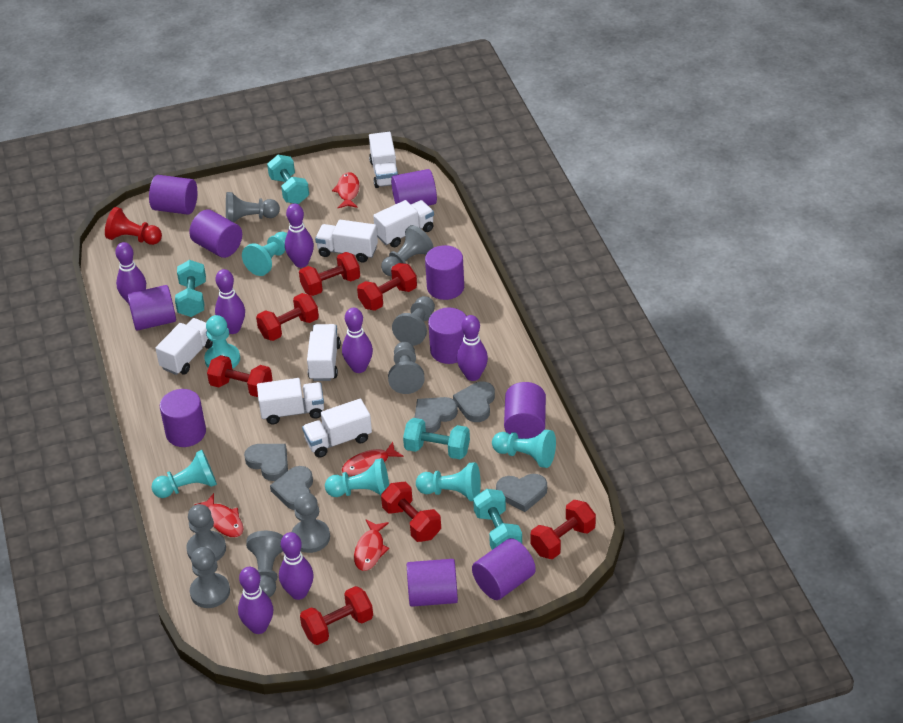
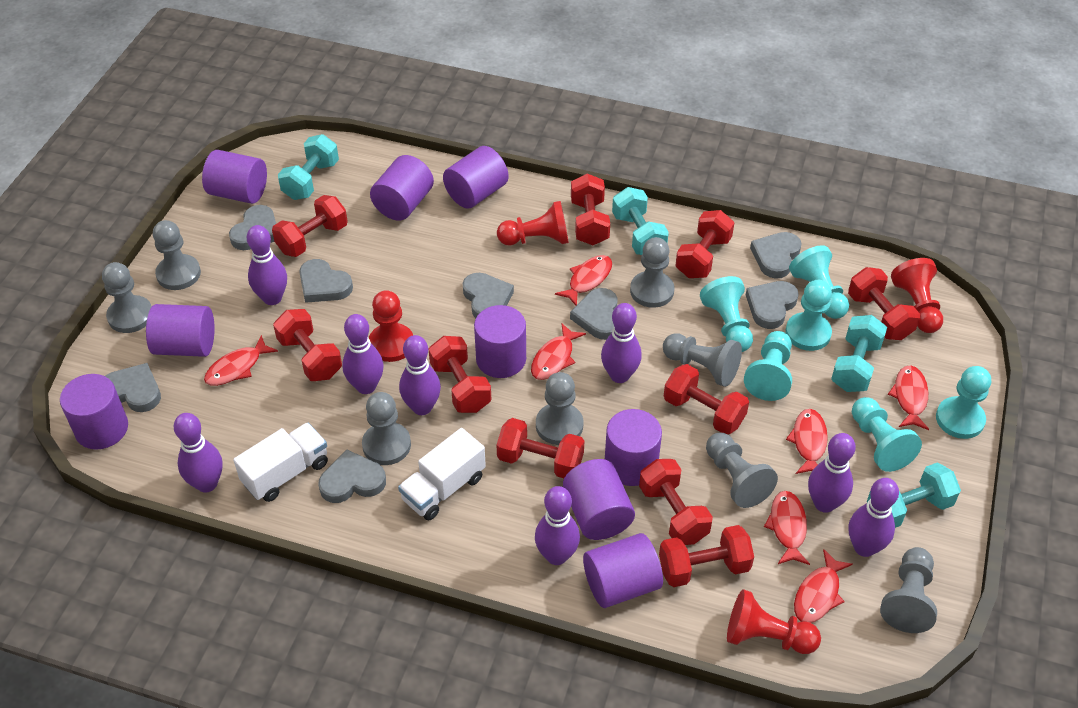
grey heart: [244,444,288,481] [270,466,313,510] [414,397,458,433] [453,381,495,422] [496,474,547,512] = 5 -> [105,363,161,412] [229,205,276,250] [299,259,353,303] [318,450,386,503] [463,273,514,318] [570,288,618,340] [746,281,799,329] [750,232,802,279] = 8
purple bowling pin: [115,242,146,304] [215,269,245,334] [238,567,273,634] [279,532,314,600] [285,204,314,268] [342,308,373,373] [457,315,488,381] = 7 -> [174,413,223,493] [247,225,287,305] [342,314,384,394] [399,335,441,415] [535,486,580,565] [601,303,642,383] [808,433,856,513] [849,478,899,557] = 8
purple cylinder: [127,285,176,331] [149,175,197,215] [160,389,206,447] [189,209,242,258] [391,169,437,206] [407,559,458,607] [425,245,464,300] [428,308,466,364] [472,538,536,600] [504,382,546,439] = 10 -> [60,374,128,450] [146,304,215,357] [202,150,267,204] [370,155,434,221] [443,146,509,209] [474,305,526,378] [563,459,635,540] [583,533,663,608] [605,409,662,486] = 9
red dumbbell: [207,355,273,397] [256,293,319,341] [299,252,360,296] [300,586,373,645] [357,263,417,311] [381,482,441,542] [530,500,596,559] = 7 -> [272,195,348,257] [273,309,342,381] [428,336,491,413] [496,418,584,478] [571,174,610,245] [639,459,713,545] [659,525,754,587] [664,364,749,434] [675,210,734,278] [848,267,920,340] = 10
red fish: [194,493,243,537] [332,172,359,208] [342,442,404,476] [354,520,389,571] = 4 -> [204,335,278,386] [531,324,586,380] [555,255,612,305] [764,491,810,565] [786,409,828,474] [794,549,853,623] [888,365,929,430] = 7
red pawn: [105,207,162,245] = 1 -> [369,290,413,362] [497,201,569,245] [727,589,821,654] [891,258,943,333] = 4
white truck: [155,318,213,375] [257,378,324,424] [302,399,372,458] [307,324,341,381] [315,220,378,262] [369,132,399,188] [373,200,434,247] = 7 -> [233,422,328,502] [398,428,486,520] = 2

